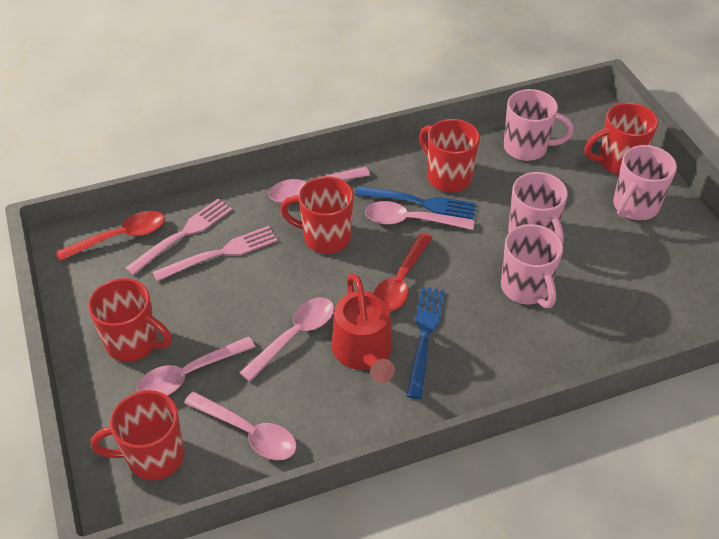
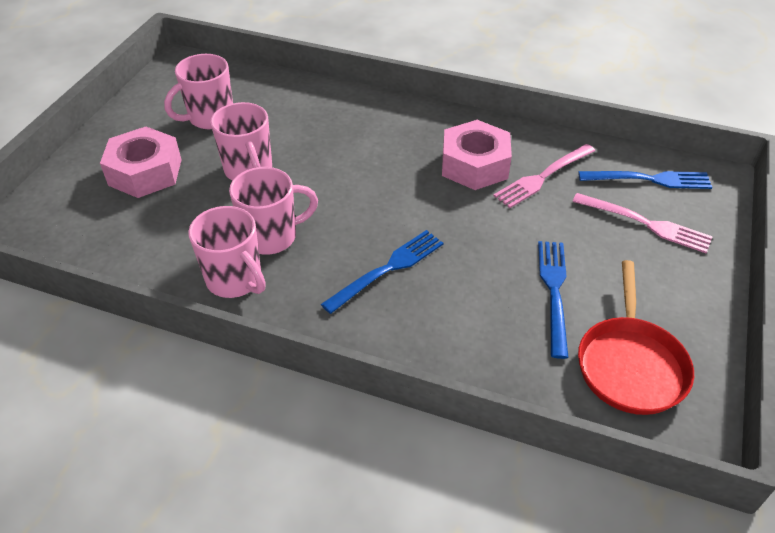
blue fork: [355,186,476,219] [406,287,444,399] = 2 -> [321,230,444,314] [538,241,569,359] [578,171,713,189] = 3
pink nut: none = 0 -> [100,127,182,198] [442,120,512,190] = 2
pink spoon: [137,336,255,396] [184,391,297,460] [239,297,334,382] [268,167,370,203] [365,201,474,230] = 5 -> none = 0
red mug: [88,278,172,362] [91,390,185,480] [280,176,354,254] [419,119,480,192] [585,103,658,175] = 5 -> none = 0
red pan: none = 0 -> [578,260,694,415] = 1
red spoon: [55,211,165,262] [374,233,433,312] = 2 -> none = 0
red watering can: [332,274,395,383] = 1 -> none = 0

